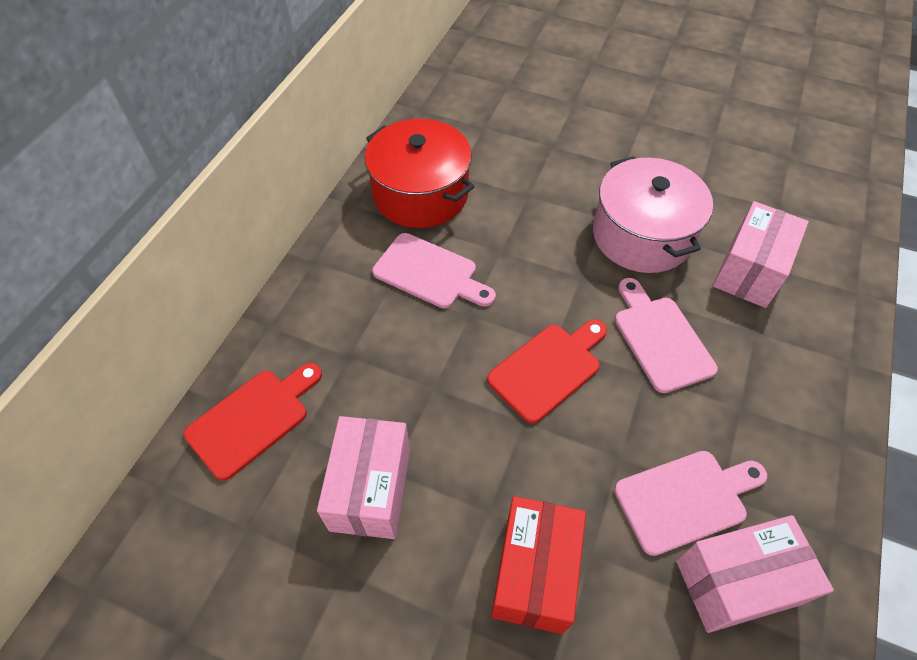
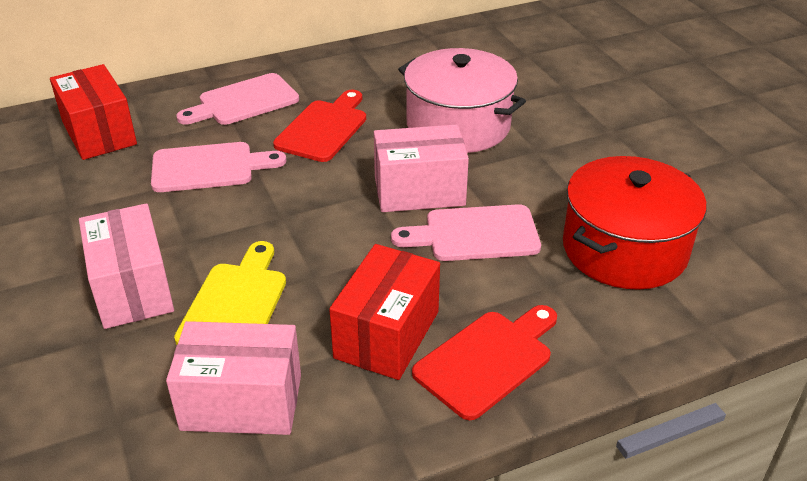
red box: [491,496,586,634] = 1 -> [50,64,137,160] [329,244,440,380] = 2
yellow cutting board: none = 0 -> [174,241,286,345] = 1

